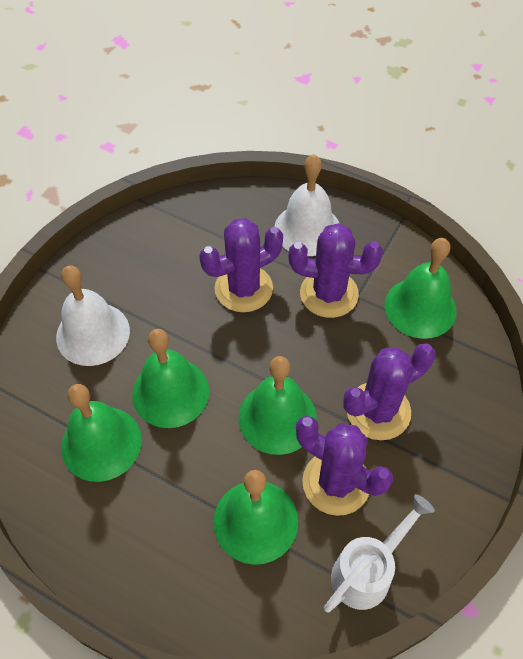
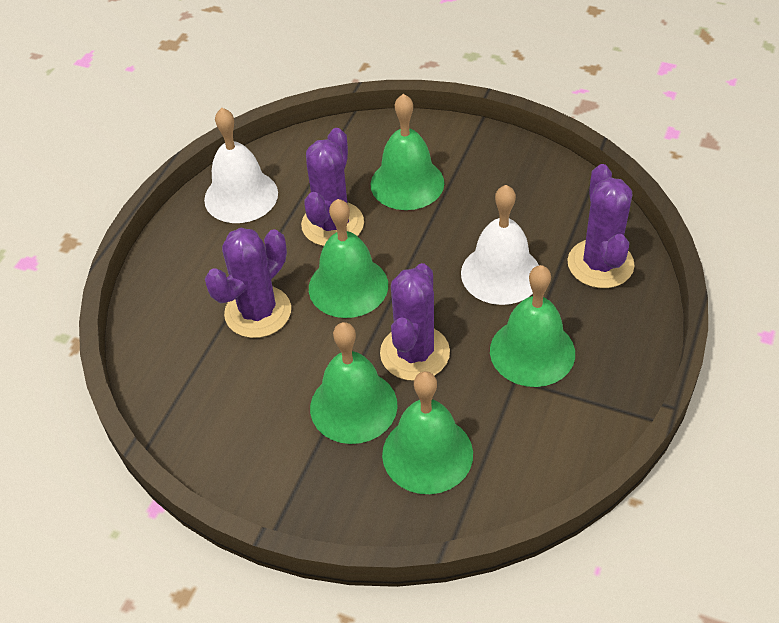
white watering can: [324,494,435,613] = 1 -> none = 0

